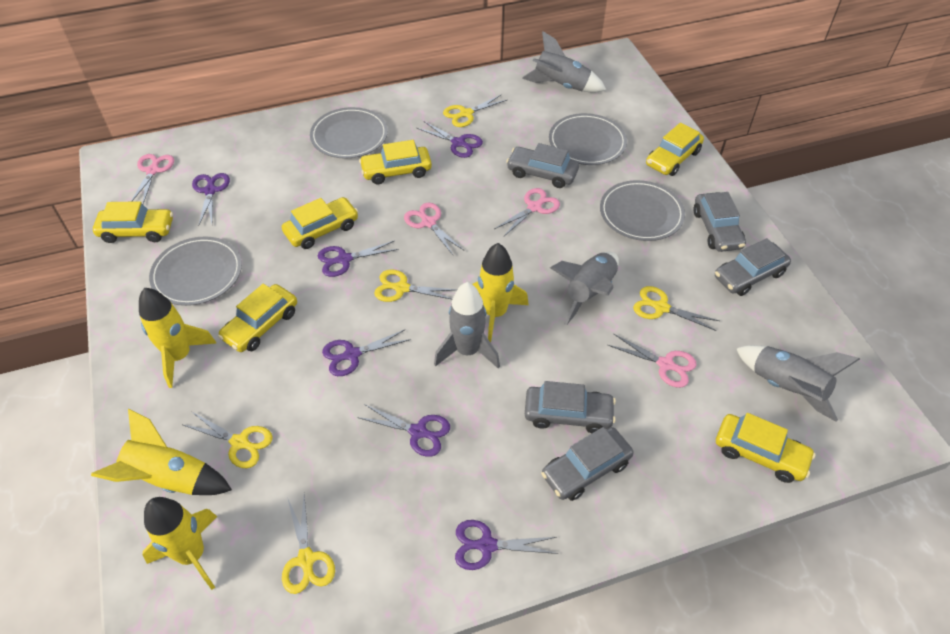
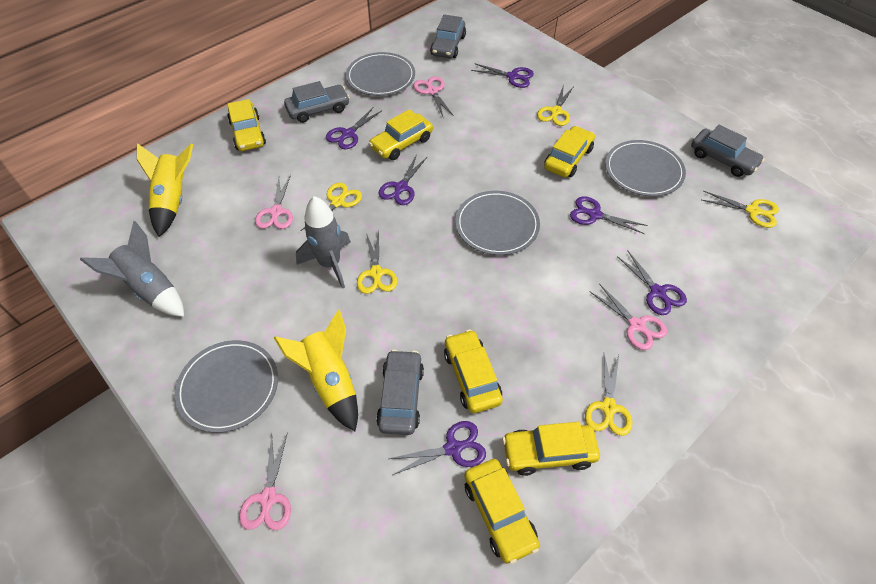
grey car: [506,143,579,188] [525,381,616,433] [541,427,634,501] [693,192,746,252] [715,238,791,296] = 5 -> [284,81,350,123] [376,350,424,435] [430,14,466,58] [691,125,764,177] = 4
grey rocket: [434,282,500,368] [522,31,606,93] [550,252,619,325] [736,345,860,422] = 4 -> [80,221,184,317] [296,196,351,289] = 2
yellow rocket: [91,409,232,495] [139,288,217,388] [142,497,217,590] [473,243,529,342] = 4 -> [137,143,193,237] [274,309,358,431] = 2

